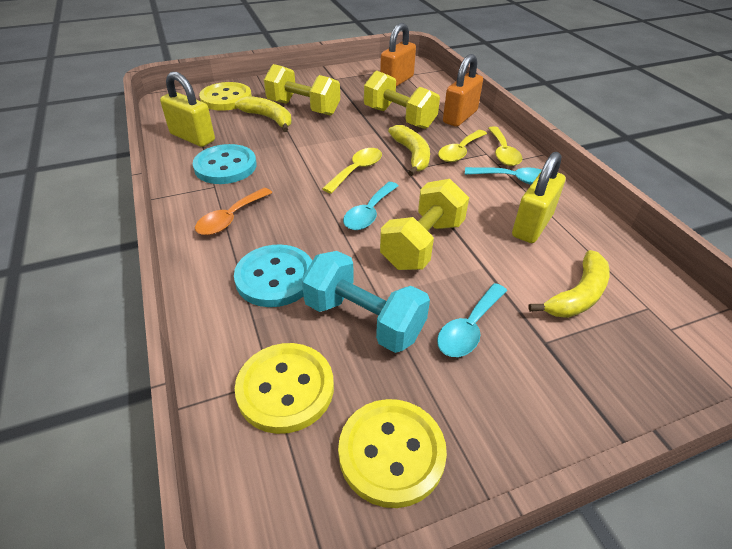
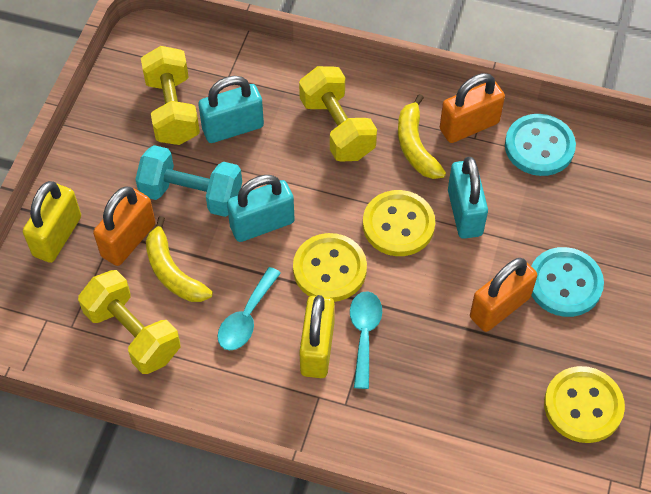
orange padlock: [380,23,416,87] [443,54,483,127] = 2 -> [93,186,156,266] [440,73,505,143] [470,258,537,332] = 3
orange spoon: [195,188,273,235] = 1 -> none = 0
turquoise padlock: none = 0 -> [198,76,264,143] [227,175,295,242] [448,157,488,239] = 3
turquoise spoon: [343,182,398,230] [437,283,507,357] [465,167,542,185] = 3 -> [218,267,281,350] [350,291,382,389] = 2
yellow banana: [235,96,292,132] [388,125,430,176] [528,250,610,318] = 3 -> [146,216,213,302] [398,94,446,179] = 2
yellow spoon: [322,148,382,194] [438,130,487,162] [488,126,522,166] = 3 -> none = 0

